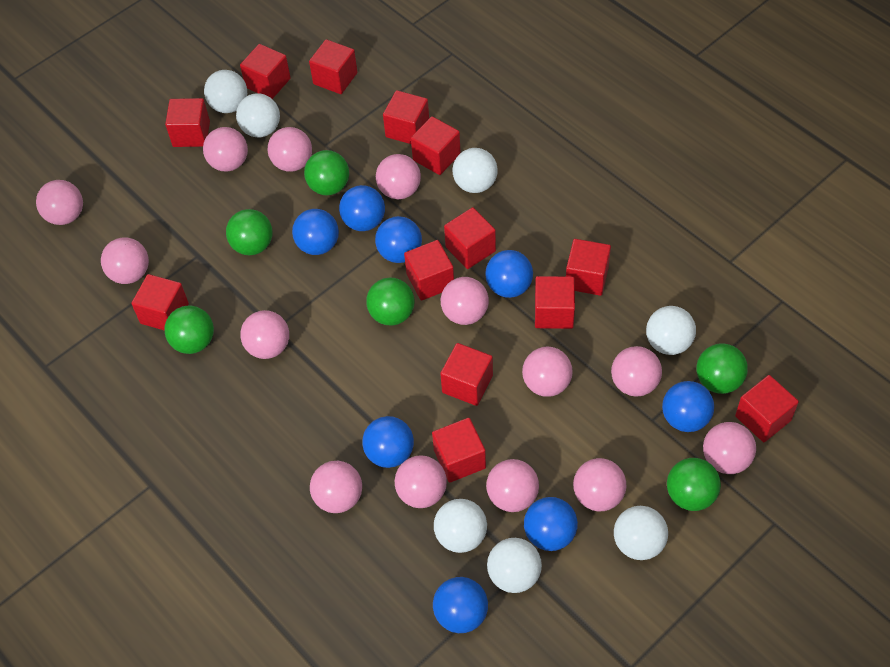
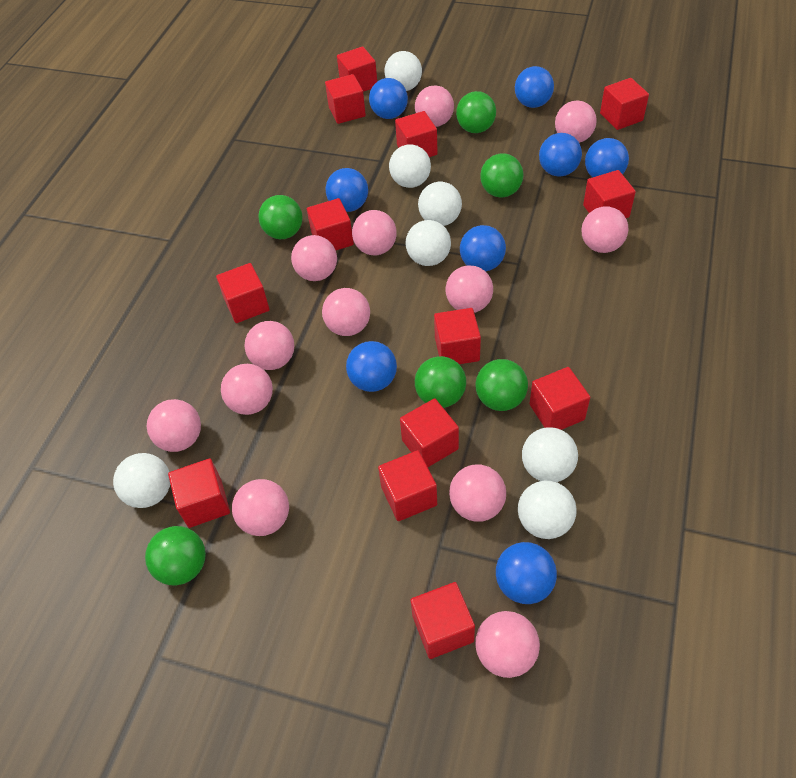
pink ball: [36,180,83,225] [101,237,149,284] [203,127,248,172] [240,310,289,359] [268,127,312,172] [310,461,362,513] [376,154,421,199] [395,456,447,508] [441,277,489,325] [486,459,539,512] [522,347,573,397] [573,458,626,511] [611,346,662,396] [703,422,756,474] = 14 -> [147,399,201,452] [221,364,273,415] [232,479,289,536] [244,321,294,370] [291,235,337,281] [322,288,370,336] [352,210,397,256] [415,85,454,127] [446,265,493,313] [449,464,506,522] [475,611,540,678] [555,100,597,143] [581,207,628,253] = 13

